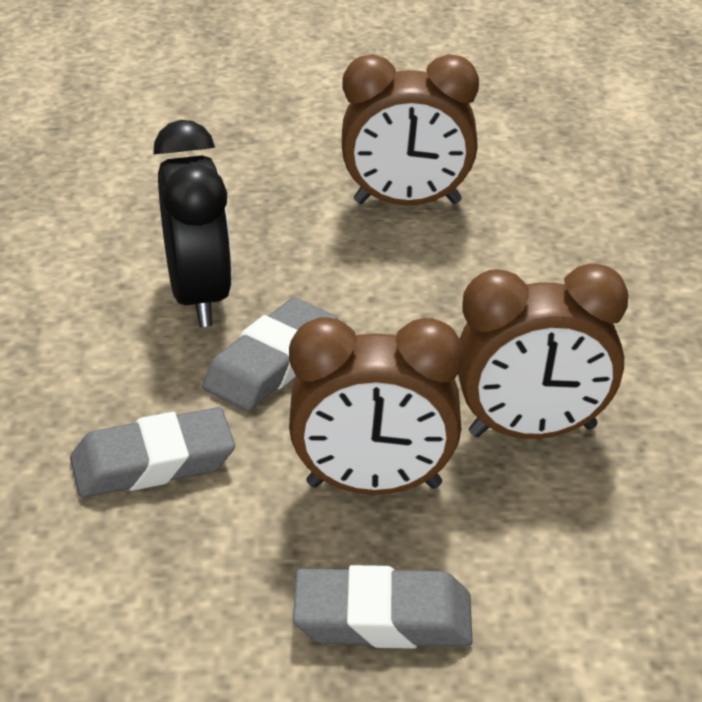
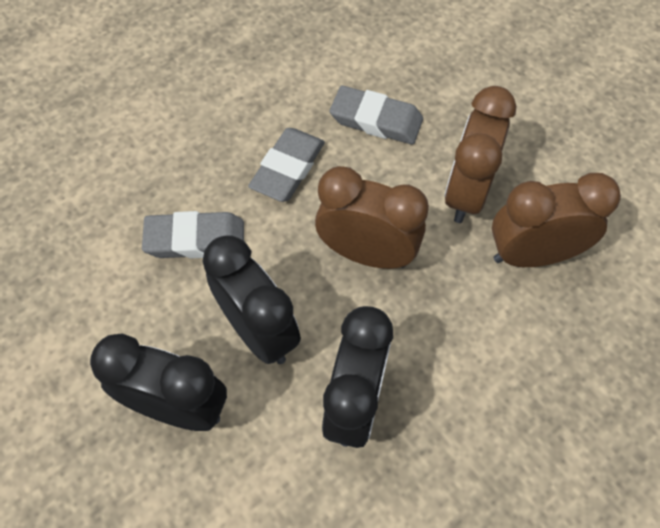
black clock: [153,120,232,327] = 1 -> [90,333,227,431] [202,235,301,364] [322,306,393,448] = 3

